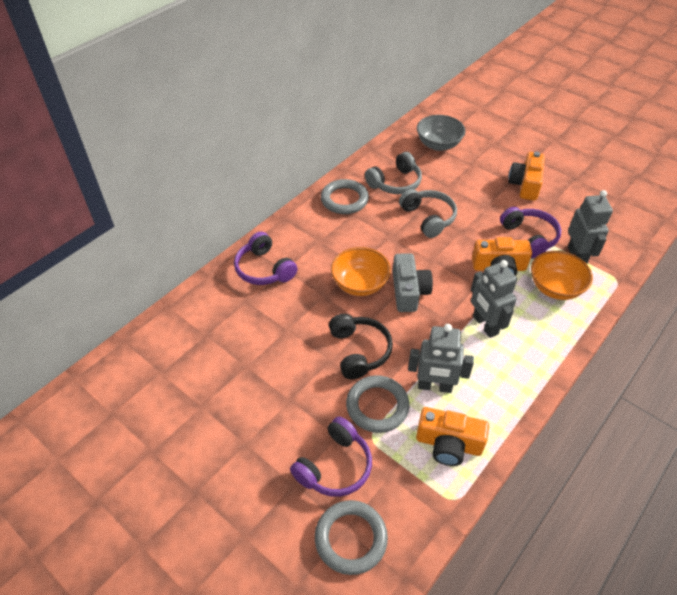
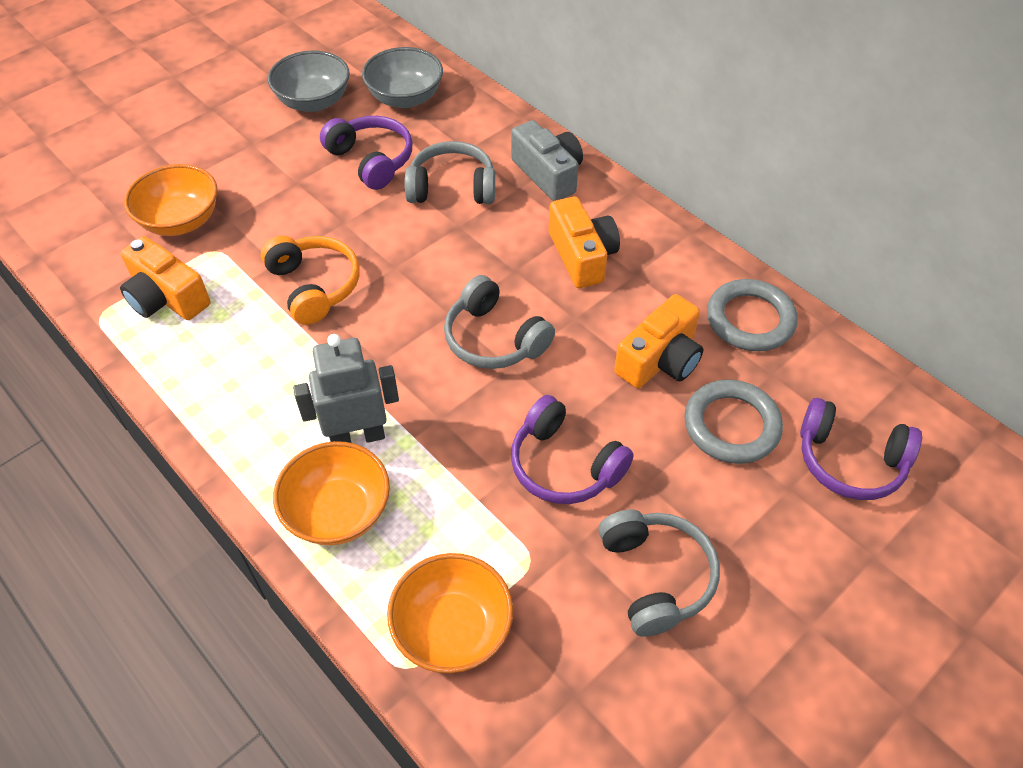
black headphones: [329,314,393,379] = 1 -> none = 0
grey bowl: [417,115,465,151] = 1 -> [268,50,350,112] [362,47,443,108] = 2
grey headphones: [365,152,422,194] [399,189,457,238] = 2 -> [404,141,495,204] [444,275,555,369] [599,510,720,637] = 3
grey ring: [315,500,388,575] [321,179,369,214] [346,375,410,433] = 3 -> [684,380,783,464] [707,279,798,351] = 2
grey robot: [408,324,474,393] [471,260,517,338] [568,190,613,264] = 3 -> [293,334,399,443] = 1
orange bowl: [331,247,391,296] [531,251,593,300] = 2 -> [124,164,218,236] [273,441,390,545] [387,553,513,673] = 3
orange headphones: none = 0 -> [261,236,360,325] = 1

